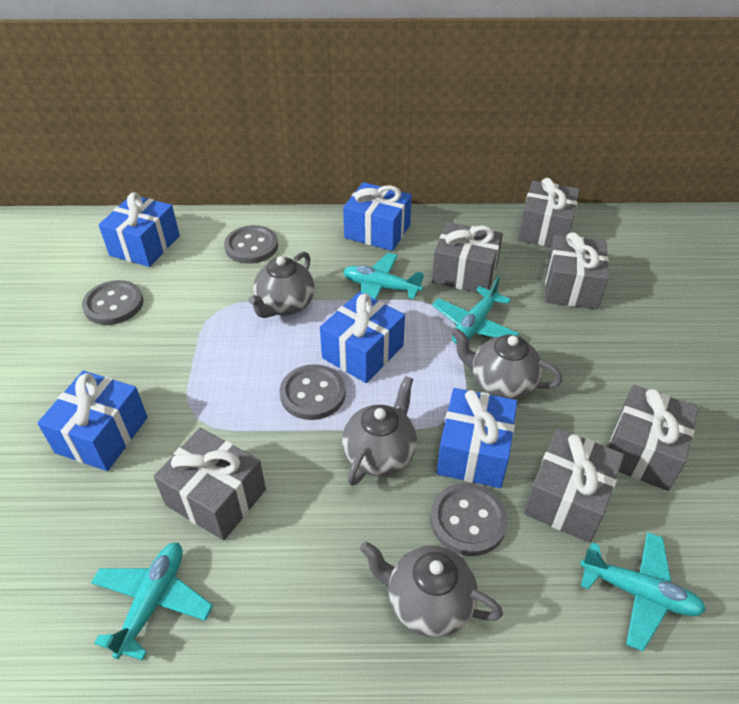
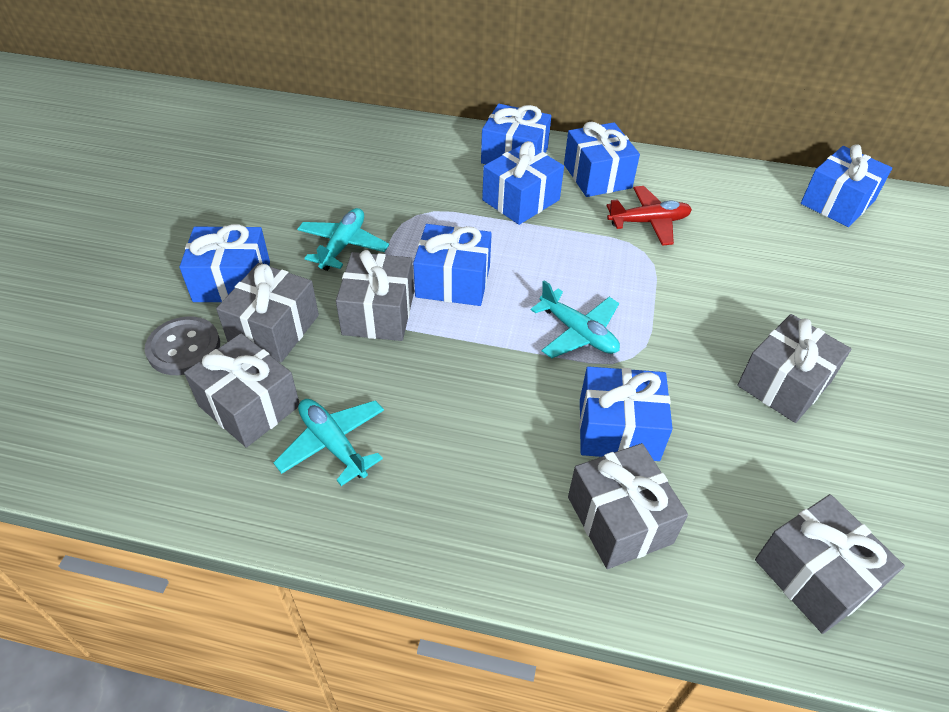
blue gift: [37,371,148,471] [99,192,180,267] [320,292,405,383] [343,182,412,251] [436,388,517,488] = 5 -> [179,224,270,302] [413,224,492,306] [481,104,551,164] [482,141,564,225] [564,121,640,197] [579,366,673,461] [801,145,892,227] = 7
grey button: [82,280,143,325] [224,225,278,264] [280,364,346,420] [430,483,508,556] = 4 -> [145,316,220,375] = 1
grey teapot: [248,252,315,318] [342,376,417,486] [360,541,503,637] [452,328,563,399] = 4 -> none = 0
red plane: none = 0 -> [606,186,692,246] = 1
turquoise plane: [91,543,213,661] [343,253,424,299] [432,276,519,344] [580,532,706,651] = 4 -> [273,399,384,486] [297,208,389,271] [531,280,620,358] = 3

